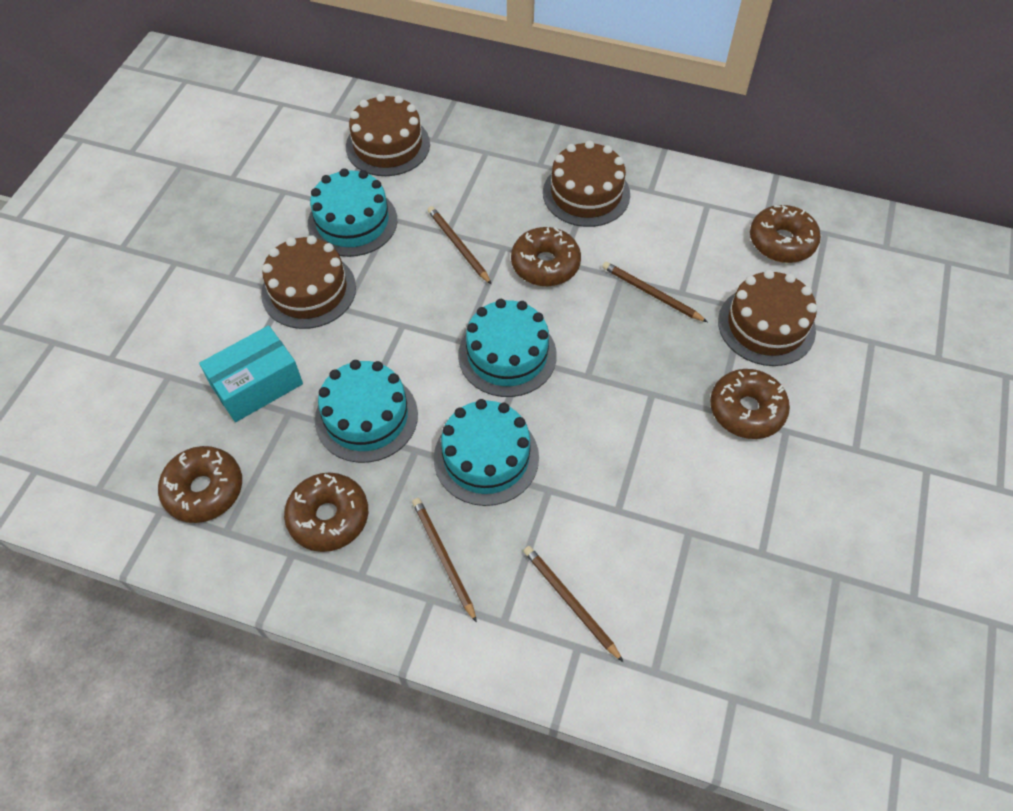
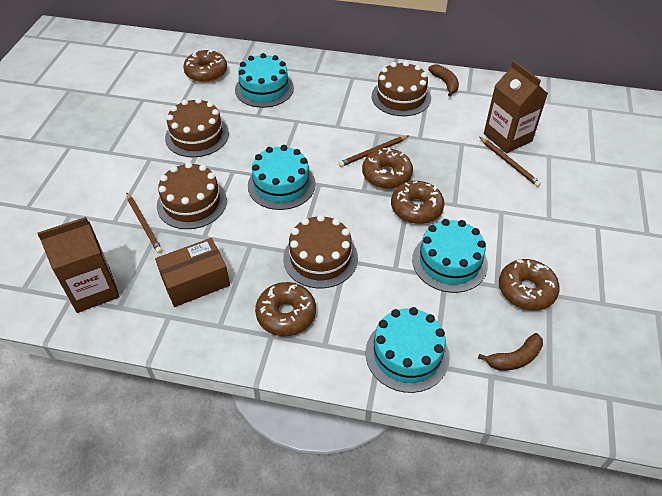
brown banana: none = 0 -> [428,64,459,97] [478,333,543,371] = 2
brown box: none = 0 -> [155,238,230,307] = 1
brown carton: none = 0 -> [37,217,120,313] [484,61,548,153] = 2
brown pencil: [412,498,477,623] [428,206,492,285] [524,546,623,662] [602,262,708,322] = 4 -> [126,192,162,253] [338,136,409,167] [480,137,541,187] = 3
turquoise box: [199,325,303,422] = 1 -> none = 0

